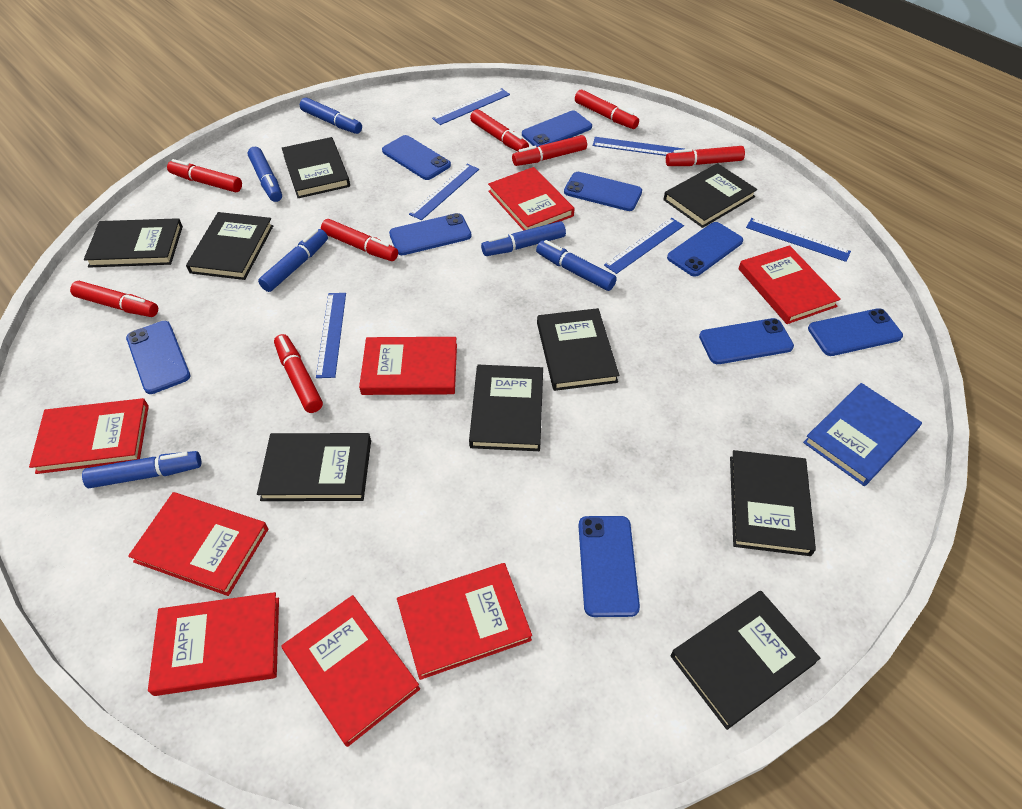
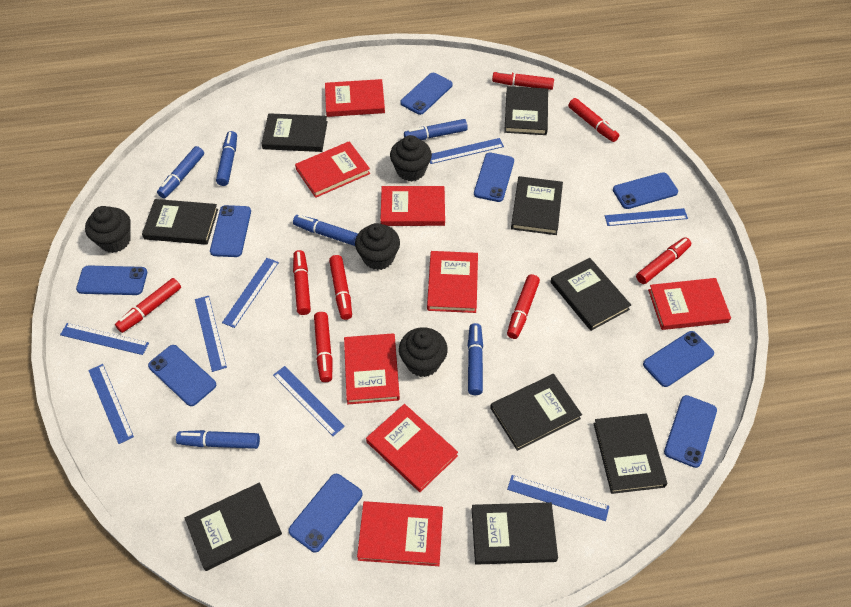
black cupcake: none = 0 -> [85,206,131,253] [355,223,400,270] [390,135,432,181] [399,327,448,377] = 4
blue book: [803,383,922,486] = 1 -> none = 0
blue ruler: [316,293,346,378] [409,164,479,220] [432,88,510,125] [593,137,684,156] [604,218,684,274] [746,218,851,262] = 6 -> [60,323,149,355] [88,364,134,444] [195,296,227,372] [222,258,279,328] [273,366,345,436] [430,138,504,164] [507,475,609,521] [605,208,688,226] = 8

